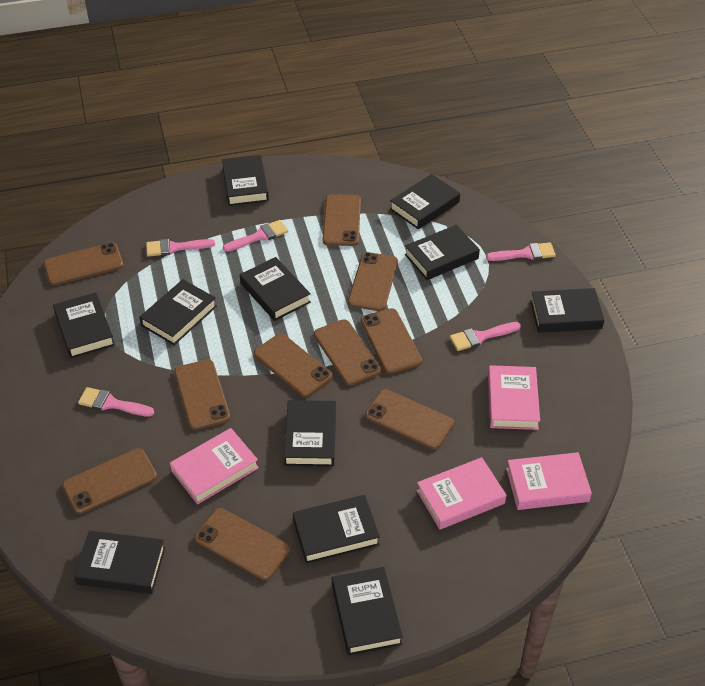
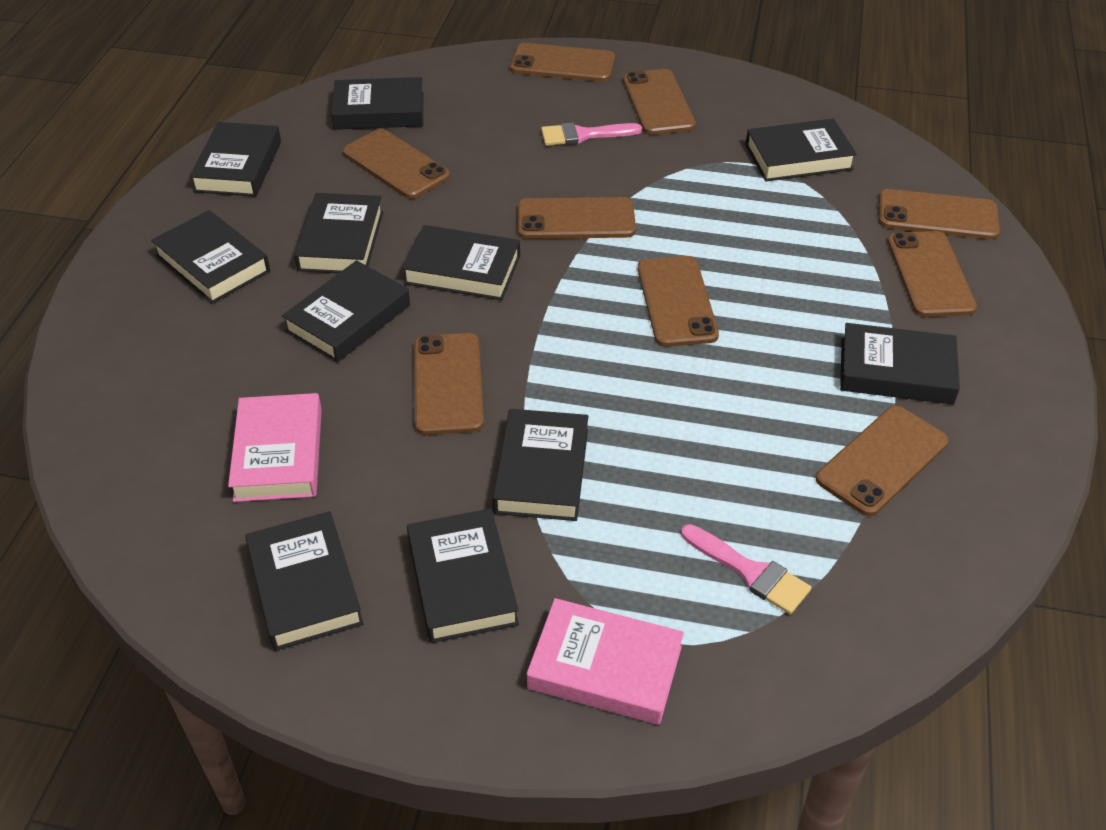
brown phone: [44,243,123,285] [62,448,157,514] [174,359,230,430] [194,508,290,580] [254,334,332,397] [314,319,381,386] [322,194,361,246] [348,252,398,311] [361,308,422,374] [365,389,454,449] = 10 -> [343,129,450,199] [414,333,484,435] [510,43,615,82] [518,197,636,239] [623,69,696,135] [638,256,719,347] [816,406,949,516] [879,189,1000,240] [887,231,977,317] = 9
pink book: [170,428,259,504] [417,457,506,530] [488,365,540,430] [506,452,592,510] = 4 -> [228,393,322,502] [527,598,684,725] = 2
pink brush: [78,387,154,417] [146,239,215,257] [223,220,288,252] [450,322,521,351] [486,242,556,261] = 5 -> [541,122,642,146] [681,524,811,614] = 2

